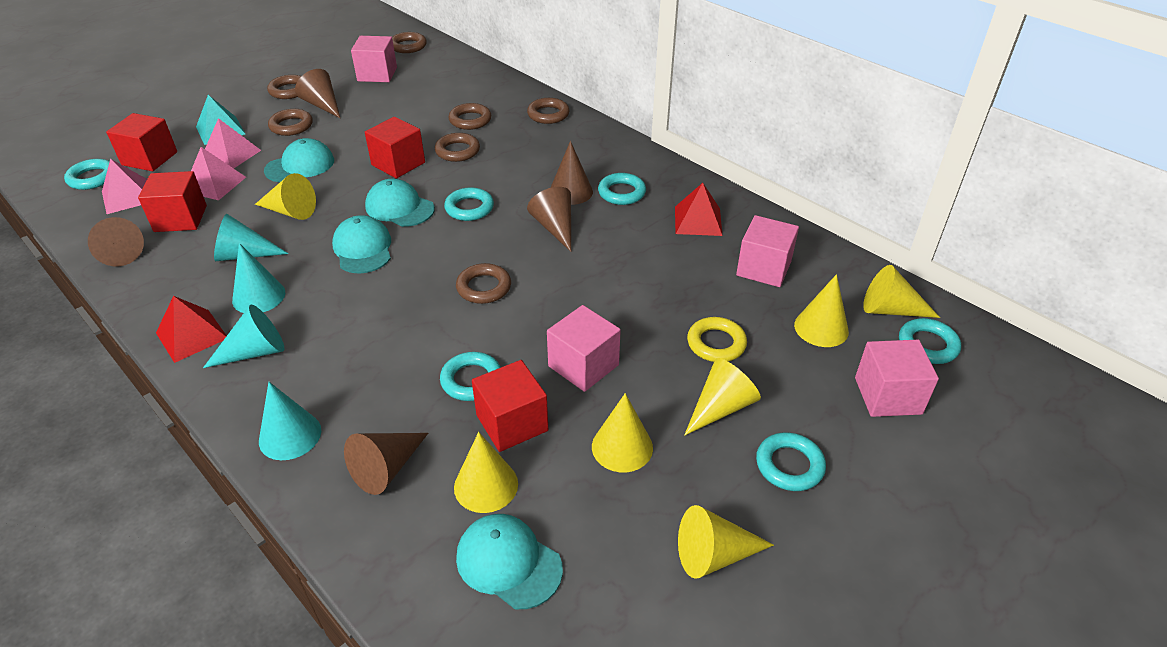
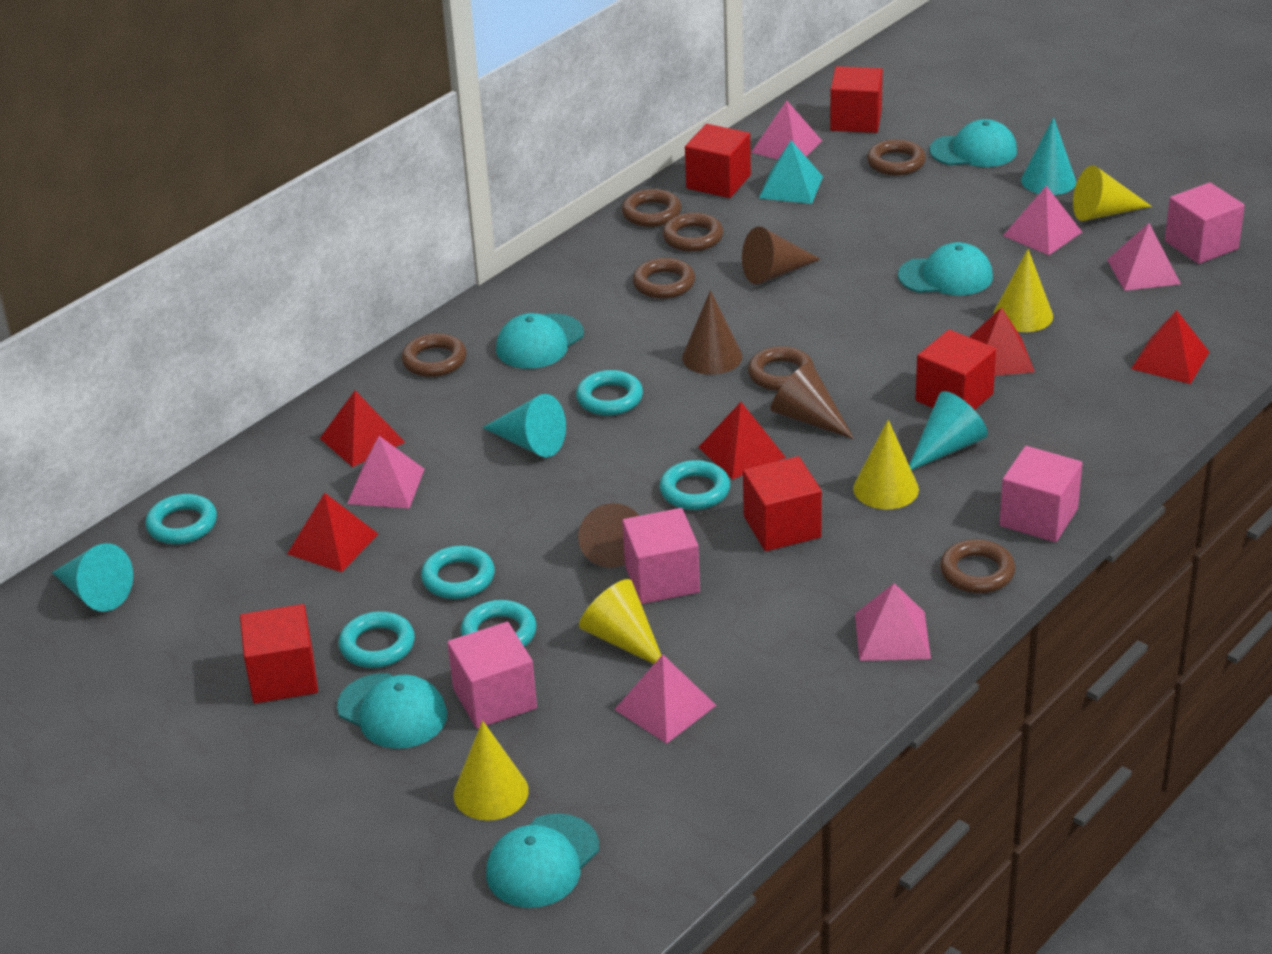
brown cone: [88,217,144,266] [295,69,340,118] [344,433,428,495] [527,187,571,252] [551,141,593,205] = 5 -> [578,503,639,568] [682,290,742,375] [742,226,820,284] [771,362,854,439] = 4
pink pyramid: [102,159,147,214] [191,147,246,200] [205,118,261,168] = 3 -> [347,436,424,508] [614,654,716,744] [751,100,822,159] [855,583,931,661] [1003,186,1082,255] [1107,223,1181,291] = 6
red cube: [106,113,177,171] [138,171,207,232] [365,117,425,178] [472,360,548,452] = 4 -> [240,604,318,704] [685,124,751,198] [743,456,822,551] [830,66,883,133] [915,330,996,410] = 5
red pyramid: [156,296,227,363] [675,183,722,236] = 2 -> [287,493,378,572] [320,391,405,467] [698,402,786,480] [969,307,1035,376] [1131,310,1209,384] = 5
turquoise cap: [264,138,334,182] [332,215,391,274] [365,179,435,227] [456,514,563,609] = 4 -> [337,673,447,749] [486,813,599,908] [496,313,584,369] [898,242,993,295] [930,119,1017,167] = 5
yellow cone: [255,173,316,220] [454,432,518,513] [592,393,653,472] [678,505,774,579] [684,358,761,436] [794,274,849,347] [863,265,940,318] = 7 -> [454,721,529,820] [579,579,661,664] [853,420,919,509] [993,249,1053,332] [1073,165,1152,221] = 5
yellow ring: [687,317,747,362] = 1 -> none = 0

